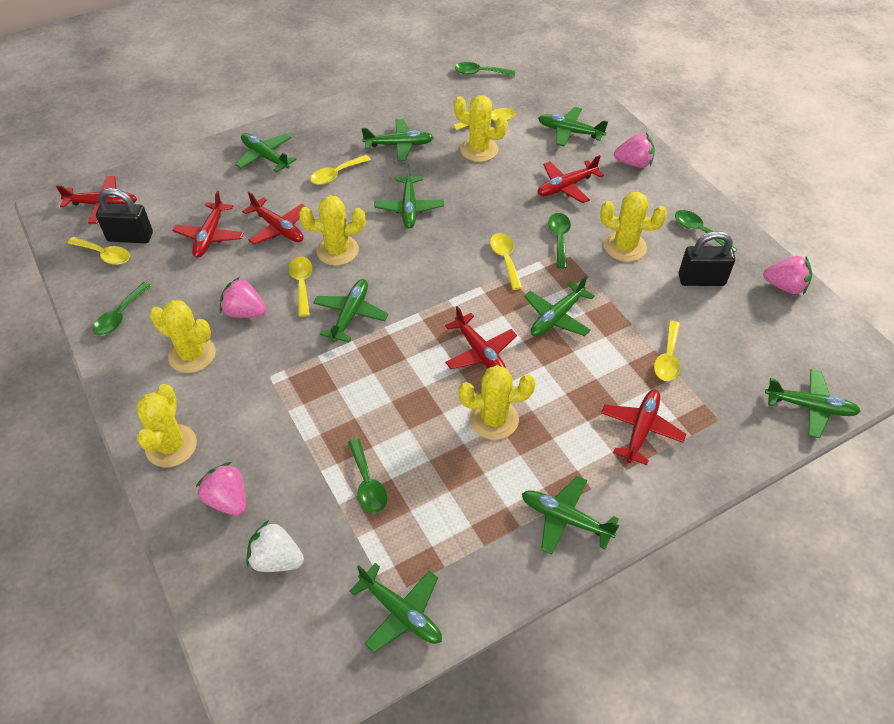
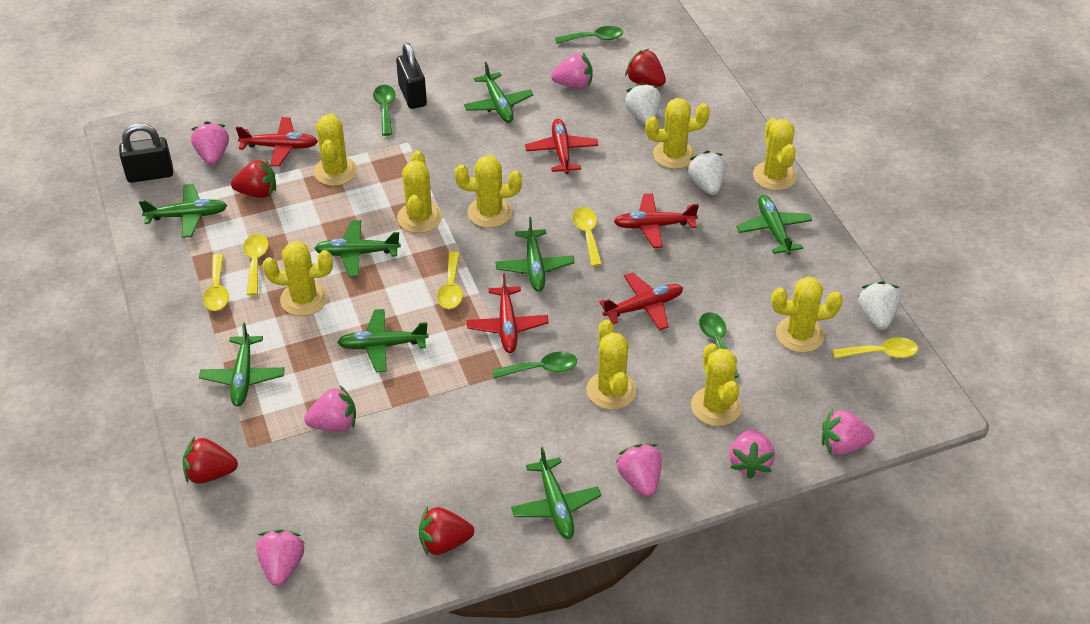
green plane: [235,133,297,172] [313,279,388,342] [349,563,442,653] [361,119,434,161] [374,164,444,228] [522,476,619,554] [524,276,595,336] [538,107,608,147] [765,369,861,438] = 9 -> [139,184,227,238] [199,323,285,406] [314,220,401,277] [337,309,429,372] [464,62,533,123] [495,217,574,292] [511,447,601,539] [736,195,812,255] = 8
green spoon: [93,282,151,336] [348,438,387,513] [455,62,515,76] [548,213,571,269] [675,210,738,253] = 5 -> [373,85,395,136] [492,352,577,379] [555,26,623,44] [699,312,739,378] = 4
pink strawberry: [196,462,246,516] [220,277,266,318] [614,133,655,168] [763,256,812,294] = 4 -> [191,121,229,165] [256,529,304,586] [304,386,356,432] [551,53,593,89] [616,444,662,497] [729,429,775,479] [822,409,874,455] = 7
red plane: [56,176,137,224] [172,191,244,258] [242,192,306,244] [445,306,517,369] [537,155,604,203] [601,389,686,465] = 6 -> [236,117,318,166] [467,274,549,353] [525,119,598,174] [599,272,683,331] [613,193,699,248] = 5
red strawberry: none = 0 -> [182,436,238,484] [231,159,276,198] [419,506,474,556] [625,49,666,87] = 4
white strawberry: [246,520,304,572] = 1 -> [624,83,661,125] [687,151,726,195] [858,281,901,330] = 3
yellow cactus: [136,384,197,468] [150,300,216,373] [299,195,365,266] [454,95,508,162] [459,365,535,440] [600,192,667,262] = 6 -> [262,241,333,316] [314,113,357,186] [397,151,442,233] [455,155,522,228] [586,320,637,410] [645,98,710,169] [691,343,742,426] [753,118,797,191] [771,276,843,353] = 9
yellow spoon: [68,237,130,265] [289,256,313,317] [310,155,371,185] [454,108,516,130] [490,233,523,290] [654,321,680,381] = 6 -> [203,254,229,311] [243,234,268,295] [437,252,463,309] [572,207,602,267] [833,337,918,359] = 5

